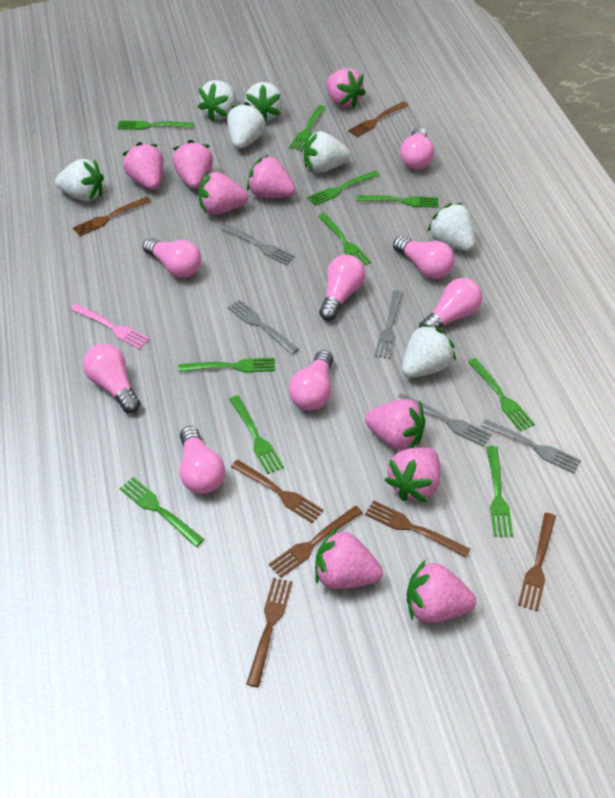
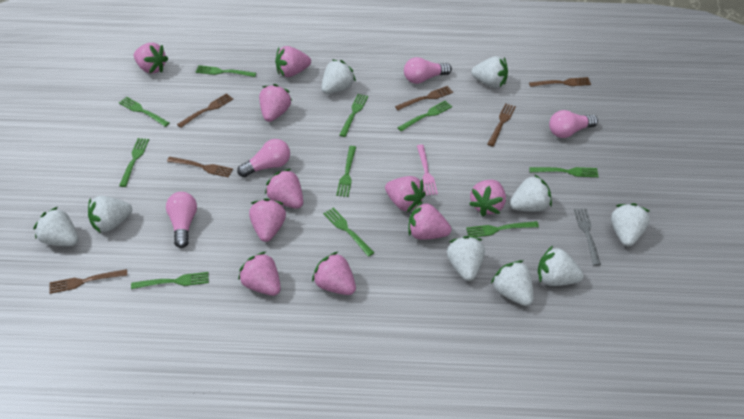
brown fork: [73,197,151,236] [231,460,324,524] [246,577,293,687] [269,506,363,578] [348,101,408,137] [365,500,471,558] [518,513,556,611] = 7 -> [49,269,127,294] [167,157,233,177] [177,93,233,128] [395,86,453,110] [487,103,516,146] [529,77,591,87] = 6
grey fork: [220,224,295,265] [228,300,299,354] [374,290,403,359] [396,393,491,447] [481,419,581,473] = 5 -> [574,208,601,266] = 1
pink light bulb: [83,344,140,413] [143,238,201,278] [179,426,225,494] [289,350,333,411] [319,255,365,321] [393,236,455,279] [400,127,434,169] [419,278,483,329] = 8 -> [166,192,197,248] [237,139,290,177] [404,57,452,84] [549,110,598,138] = 4
pink strawberry: [122,142,164,190] [172,140,213,189] [198,172,248,215] [247,155,295,198] [315,527,383,589] [326,68,366,108] [365,399,425,451] [385,447,441,502] [407,559,476,623] = 9 -> [134,43,168,74] [238,252,281,296] [249,198,286,242] [259,84,292,122] [265,169,303,209] [275,46,311,77] [312,252,356,295] [385,176,426,212] [409,201,451,240] [469,180,506,216] = 10
white strawberry: [55,159,104,201] [198,80,236,121] [227,102,266,149] [244,82,283,122] [304,131,351,173] [402,323,456,378] [427,203,475,251] = 7 -> [34,207,78,246] [88,196,132,233] [321,60,356,94] [447,236,485,281] [471,56,508,88] [491,260,534,306] [509,174,552,212] [538,246,584,286] [611,203,650,246] = 9

